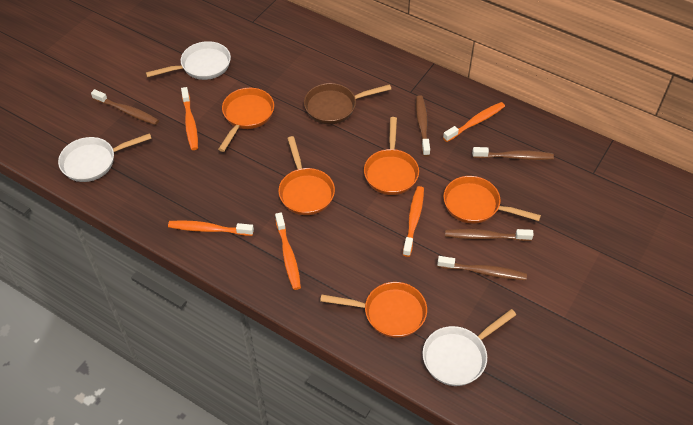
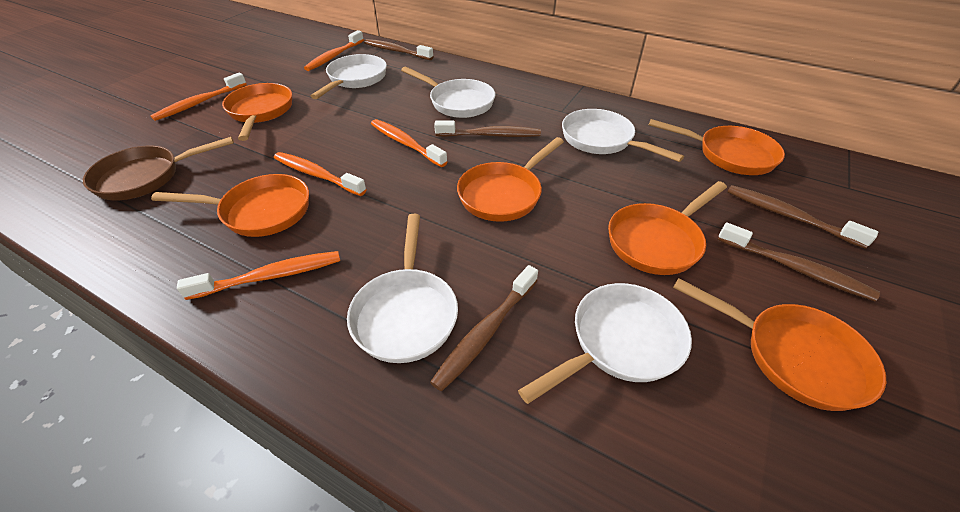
orange pan: [218,88,274,152] [278,136,335,215] [320,282,427,338] [364,117,419,195] [443,176,541,224] = 5 -> [151,174,309,237] [222,83,292,141] [457,137,564,222] [608,181,727,275] [649,119,785,175] [673,278,886,411] = 6
white pan: [58,133,152,182] [146,41,231,80] [423,309,516,386] = 3 -> [311,54,387,99] [347,214,458,363] [401,67,495,118] [518,283,692,404] [562,109,684,162] = 5

